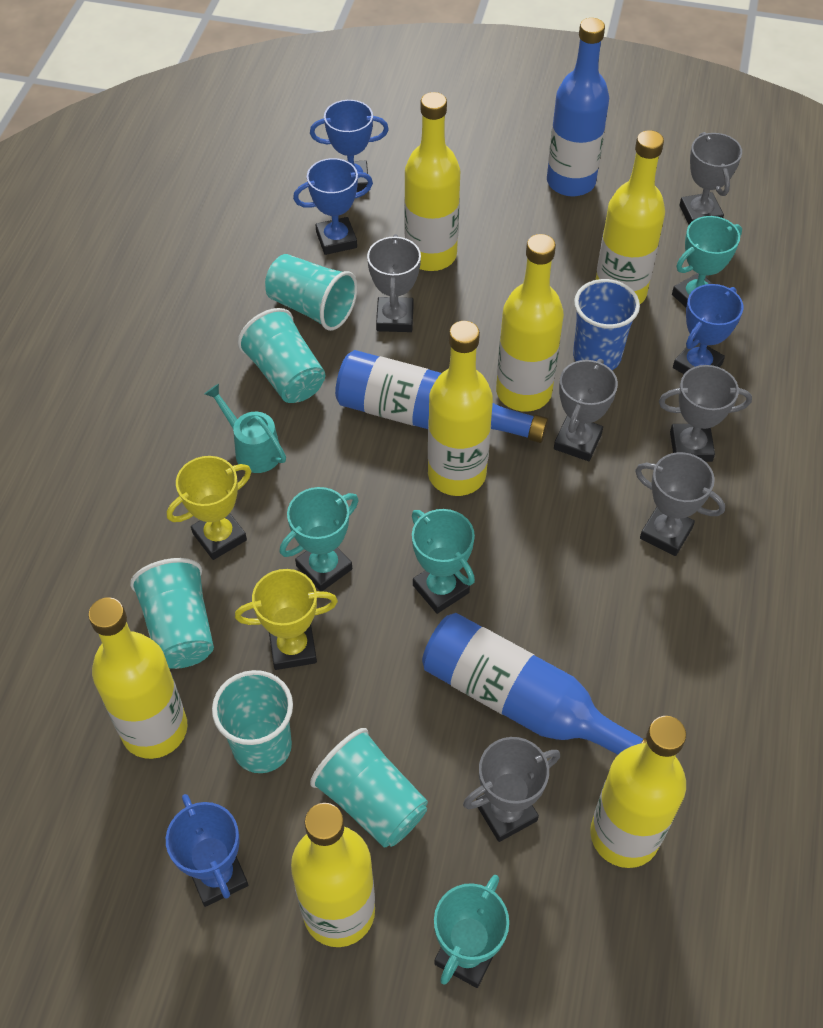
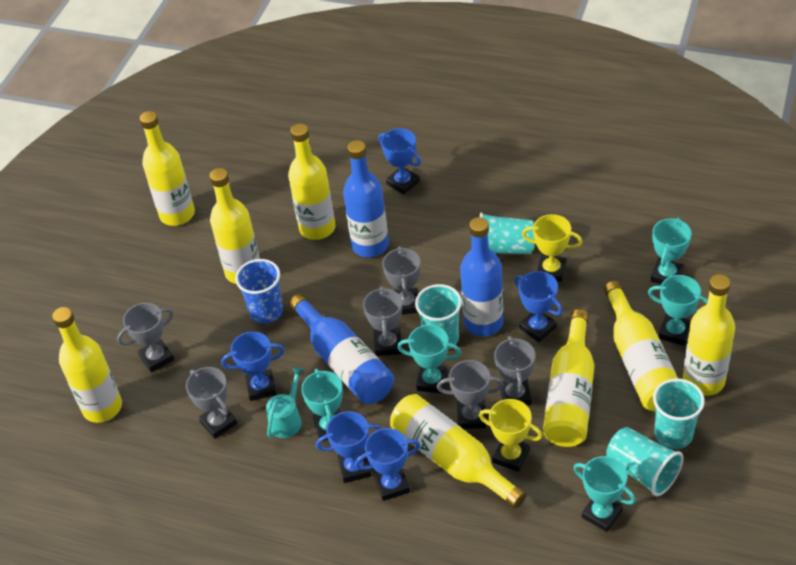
blue trophy: [166,794,248,907] [293,158,373,255] [310,100,389,192] [673,284,743,374] = 4 -> [221,332,284,401] [316,411,382,483] [354,428,420,501] [378,128,421,195] [514,271,563,342] = 5
turquoise cup: [130,558,214,669] [212,670,293,773] [238,308,325,403] [265,254,357,331] [310,728,428,848] = 5 -> [415,284,462,349] [479,213,535,254] [606,427,683,496] [653,378,705,449] = 4
turquoise trophy: [280,487,359,592] [412,509,475,614] [434,875,509,988] [672,216,742,307] = 4 -> [301,369,343,441] [397,325,462,393] [573,456,636,532] [648,275,708,346] [651,218,692,284] = 5
yellow bottle: [88,597,188,759] [291,803,375,947] [404,92,460,271] [428,321,493,496] [496,234,564,412] [590,716,686,868] [595,130,665,304] = 7 -> [52,307,122,423] [140,111,195,226] [209,168,260,284] [288,124,336,240] [390,394,526,509] [543,309,595,447] [604,281,678,411] [683,274,735,396] = 8

